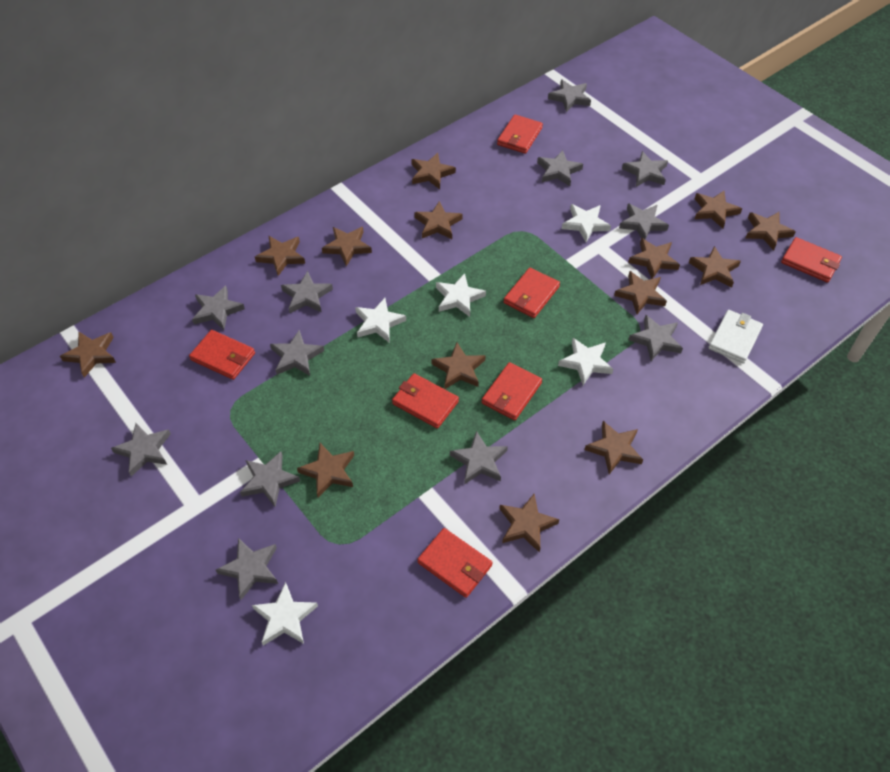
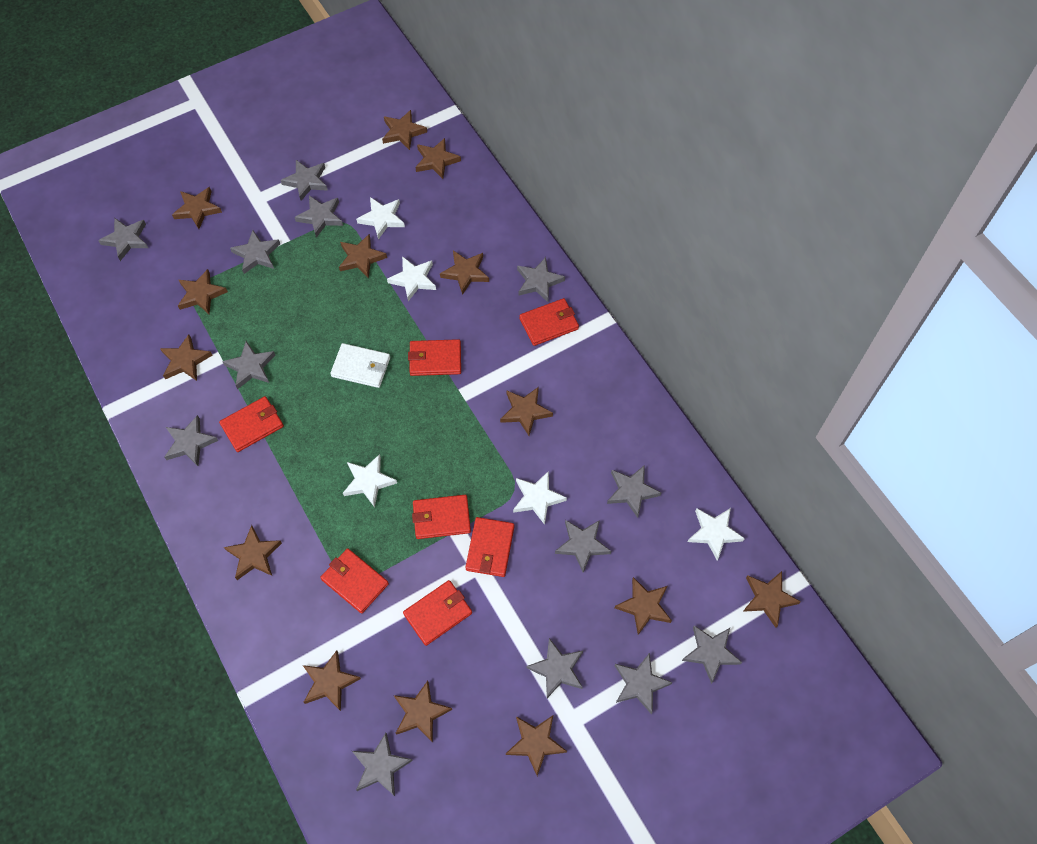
grey star: [111,423,171,477] [192,286,245,330] [216,538,278,600] [240,451,300,507] [270,330,324,376] [281,271,333,313] [450,431,508,484] [537,150,583,186] [548,79,591,112] [619,203,669,240] [622,151,668,187] [628,315,683,361] = 12 -> [98,218,148,261] [164,415,218,466] [222,341,275,389] [230,230,280,274] [280,160,328,201] [295,196,343,238] [352,733,413,796] [517,257,565,302] [527,638,583,698] [555,520,611,573] [607,465,661,518] [615,653,673,714] [682,625,742,684] = 13

